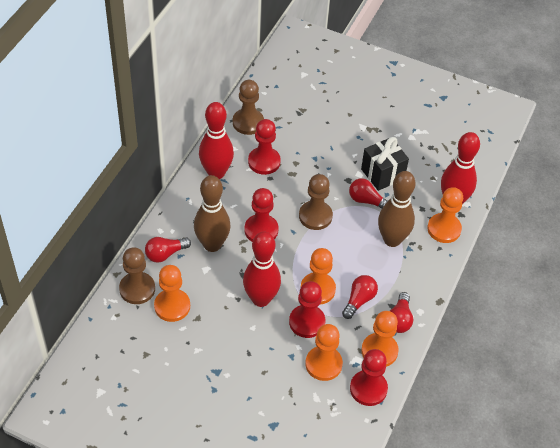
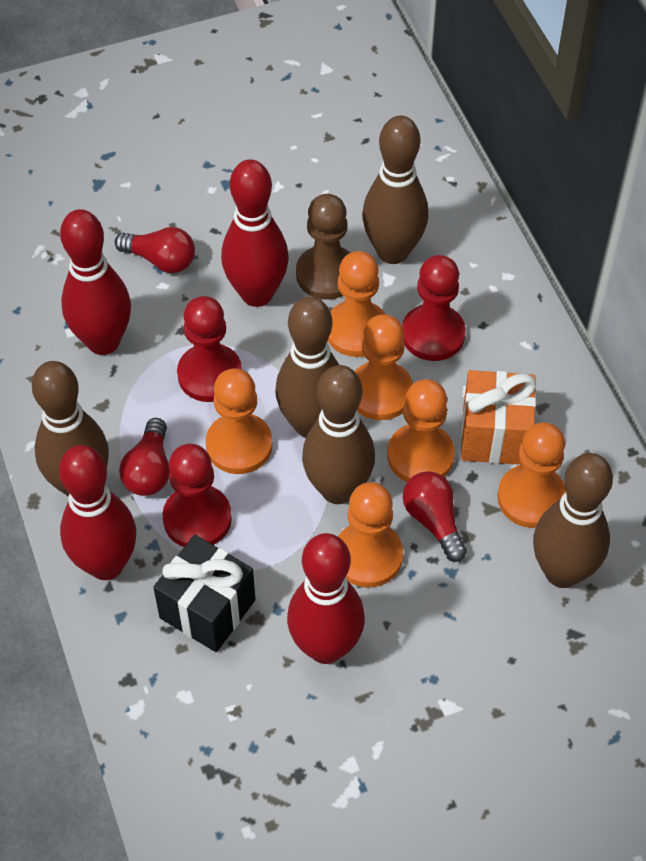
brown bowling pin: [194,175,231,252] [378,171,415,247] = 2 -> [32,361,109,497] [275,297,339,438] [302,365,375,504] [362,116,428,264] [533,453,613,588] = 5
brown pawn: [119,247,155,304] [233,80,264,135] [299,174,333,230] = 3 -> [296,194,350,300] = 1
orange gift: none = 0 -> [461,370,536,465] = 1
orange pawn: [154,265,190,322] [300,248,336,304] [305,324,343,381] [361,311,399,367] [427,187,463,243] = 5 -> [206,368,273,474] [328,251,386,357] [338,482,403,588] [355,314,413,420] [387,379,455,482] [497,422,566,528] = 6
red bowling pin: [199,102,234,179] [243,232,281,307] [441,132,480,204] = 3 -> [59,445,136,580] [60,209,131,355] [221,159,289,307] [287,533,365,664] = 4
red light bulb: [145,237,191,263] [342,275,378,319] [349,178,388,208] [390,292,413,333] = 4 -> [115,227,195,273] [119,418,170,496] [403,471,467,562] = 3
red pawn: [244,188,278,242] [248,119,281,175] [289,281,325,338] [350,349,388,406] = 4 -> [162,444,232,547] [177,296,242,402] [402,255,466,361] = 3

